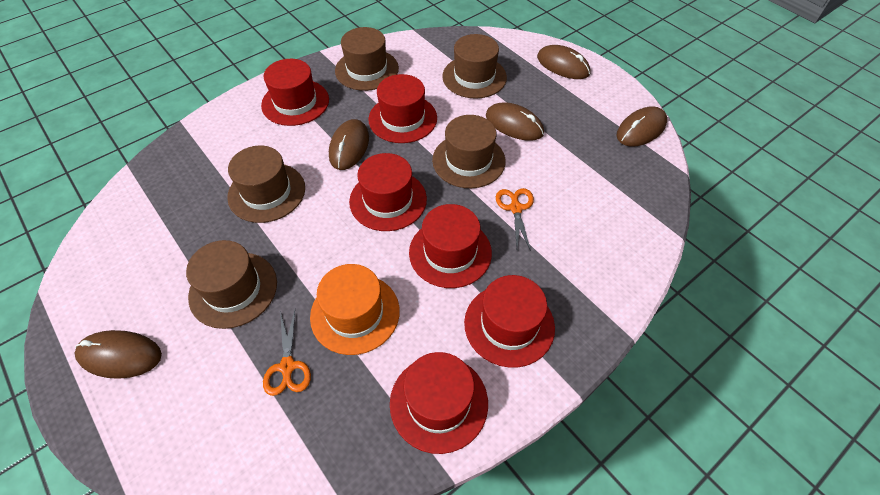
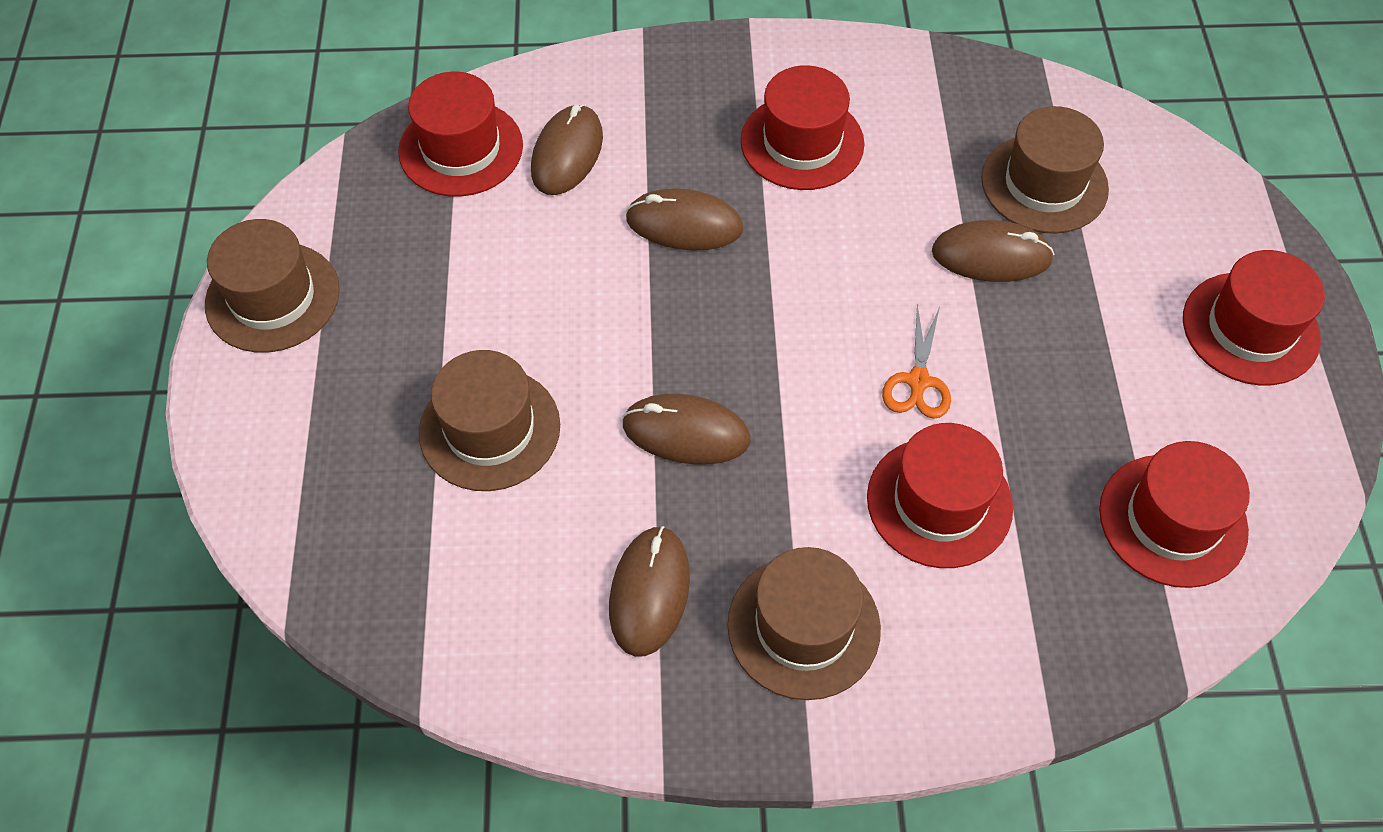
brown hat: [186,240,277,329] [227,146,305,223] [335,27,399,91] [432,115,506,188] [442,34,507,98] = 5 -> [205,219,340,353] [419,350,560,491] [727,547,881,700] [981,106,1109,233] = 4
orange hat: [310,264,400,355] = 1 -> none = 0
orange scissors: [263,310,311,396] [496,188,534,251] = 2 -> [882,304,951,419] = 1
red hat: [261,59,329,126] [349,153,427,231] [368,74,437,143] [390,352,488,454] [409,204,492,288] [464,275,555,368] = 6 -> [398,72,523,197] [741,65,865,190] [867,423,1013,568] [1099,441,1250,588] [1183,250,1325,385] = 5

